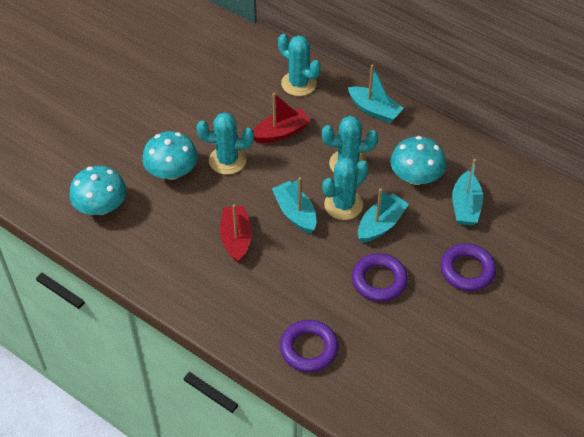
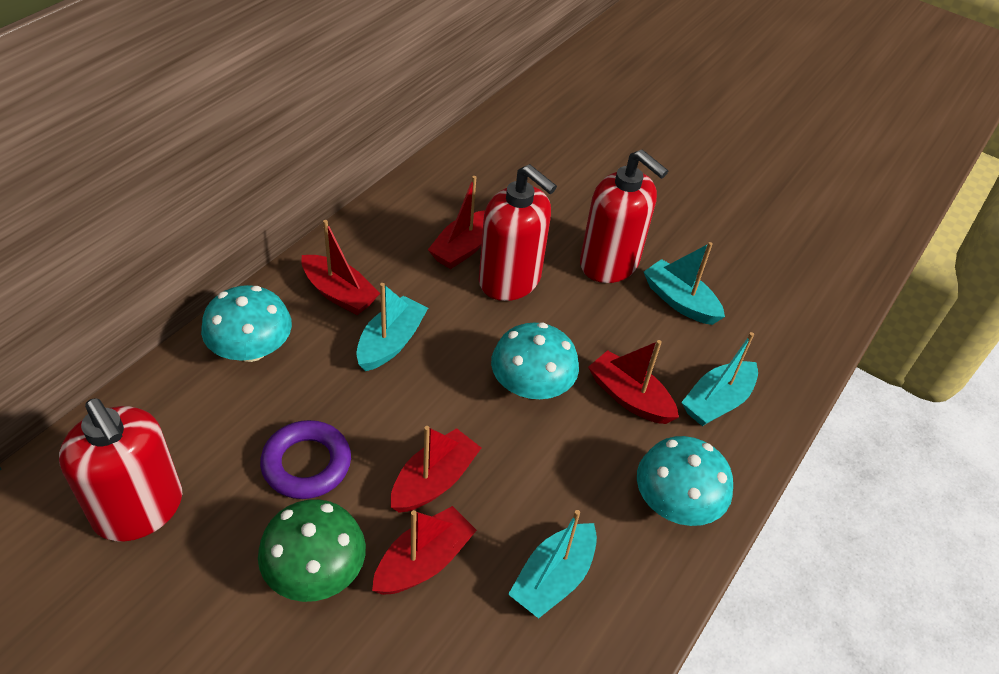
green mushroom: none = 0 -> [258,499,366,602] = 1
purple ring: [280,320,339,372] [352,253,408,302] [440,243,496,291] = 3 -> [260,420,351,499] = 1
red boat: [220,204,252,263] [253,93,311,143] = 2 -> [301,220,380,315] [372,506,477,595] [391,426,481,513] [428,176,485,269] [588,340,679,424] = 5
red soap dispenser: none = 0 -> [59,398,182,542] [479,164,557,301] [580,149,668,283] = 3
turquoise cactus: [197,112,254,175] [278,34,321,96] [322,116,378,172] [322,157,368,220] = 4 -> none = 0

